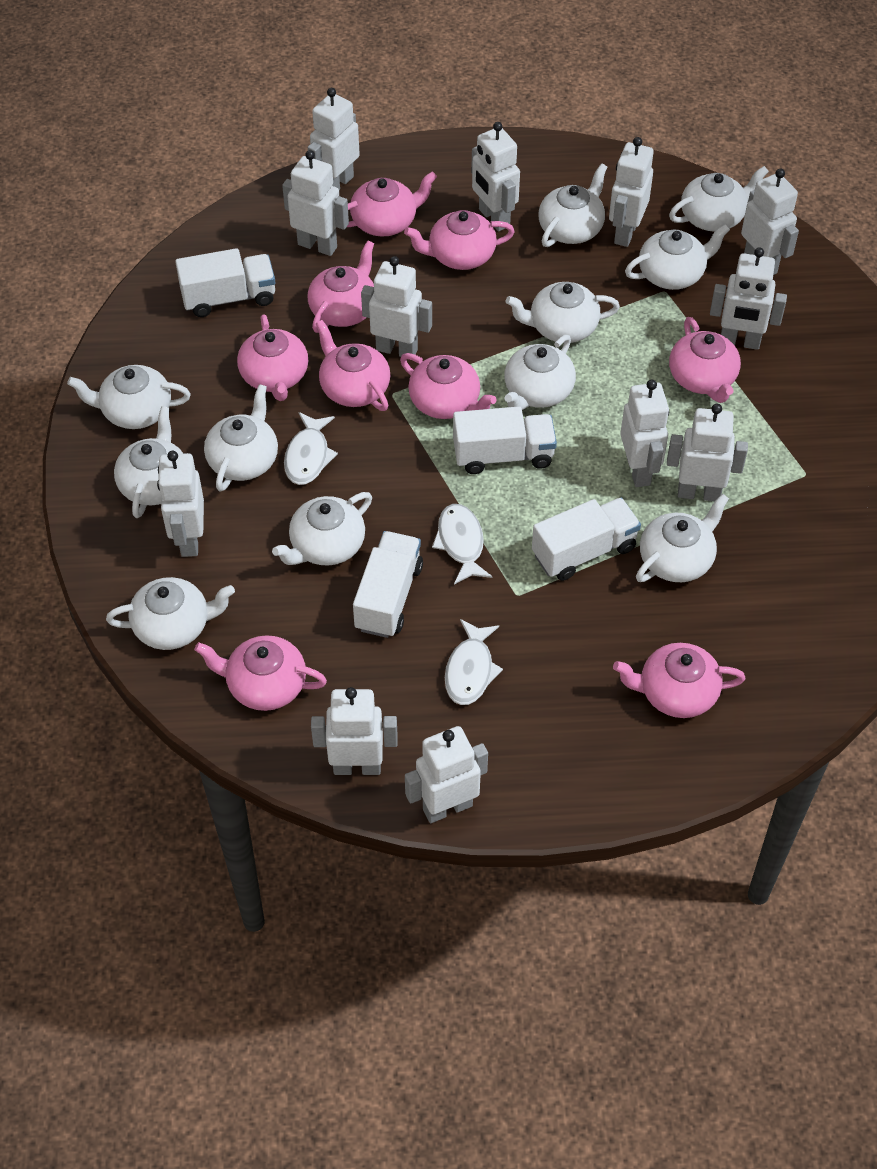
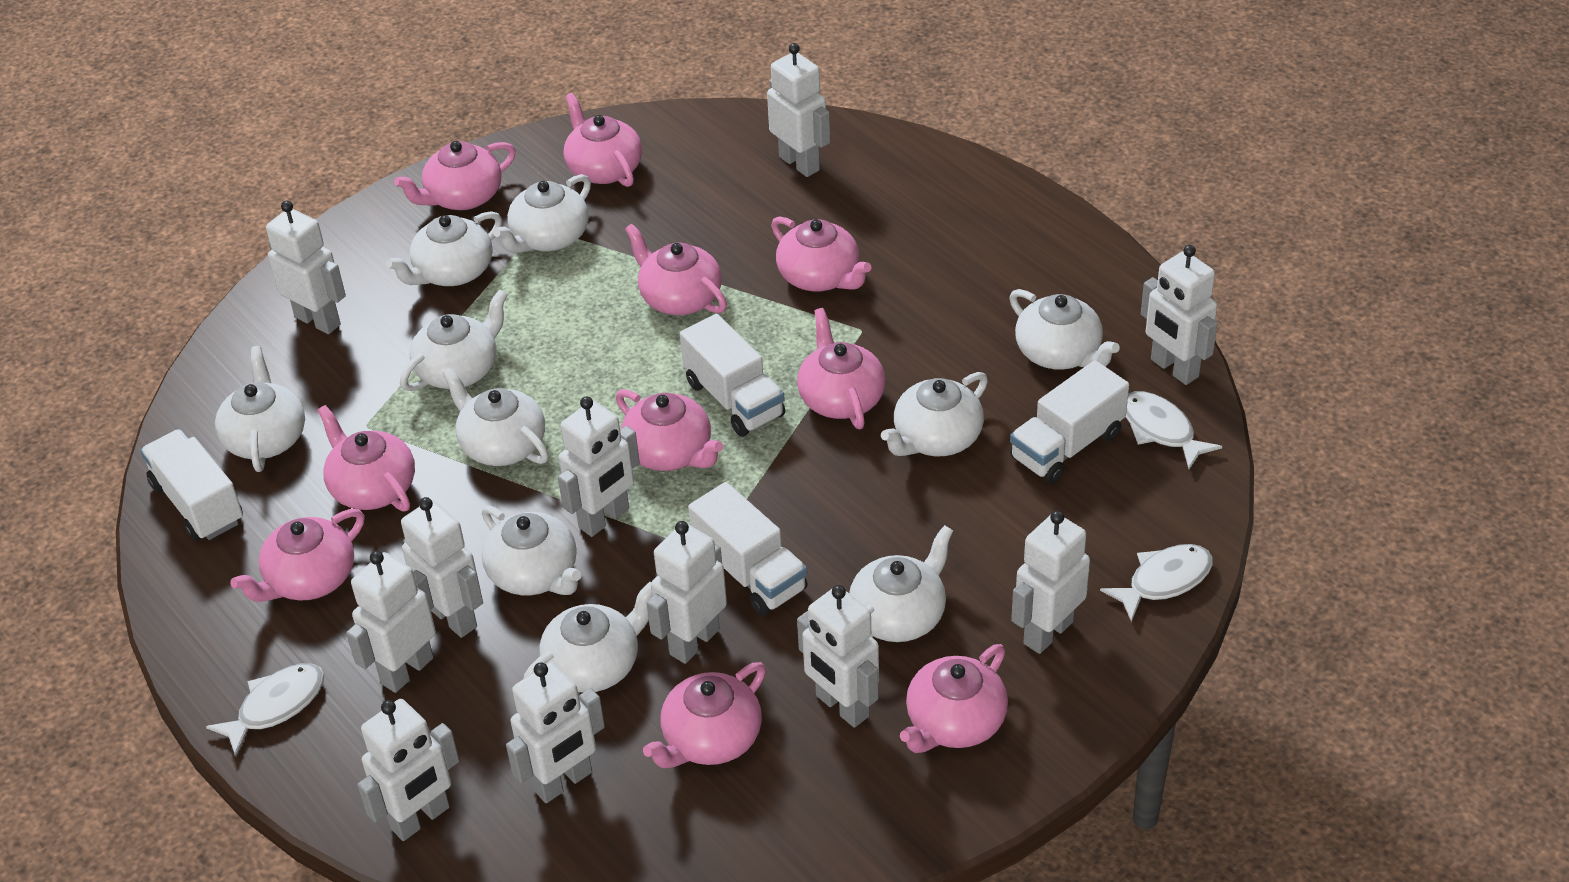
pink teapot: [194,635,327,711] [237,314,308,401] [308,240,374,333] [316,320,390,411] [347,171,437,237] [400,353,497,419] [404,210,515,270] [613,643,745,718] [669,317,741,403] = 9 -> [230,509,364,602] [317,405,415,511] [394,141,516,210] [564,93,642,187] [616,389,723,471] [625,224,727,315] [643,662,766,768] [771,216,871,292] [797,308,886,429] [900,644,1008,753] = 10
white robot: [157,451,204,557] [282,150,349,256] [308,88,360,190] [311,687,398,775] [361,256,432,357] [405,726,488,823] [471,122,520,231] [609,137,654,247] [620,380,669,487] [667,404,748,502] [710,247,787,350] [741,169,799,275] = 12 -> [266,201,346,334] [346,551,436,693] [357,699,459,841] [401,497,483,638] [506,662,605,803] [558,396,640,537] [647,521,727,664] [767,43,830,177] [797,585,879,728] [1011,510,1090,654] [1141,245,1218,385] = 11
white teapot: [67,365,191,429] [106,577,235,650] [114,406,183,518] [204,384,278,492] [272,492,372,565] [504,335,576,410] [505,282,620,343] [538,163,607,247] [625,224,730,290] [636,494,729,582] [669,166,769,232] = 11 -> [215,346,305,472] [386,211,502,286] [400,290,508,391] [442,367,549,466] [482,505,581,595] [493,174,591,253] [524,582,652,693] [849,525,953,642] [881,372,988,456] [1009,289,1120,370] = 10

